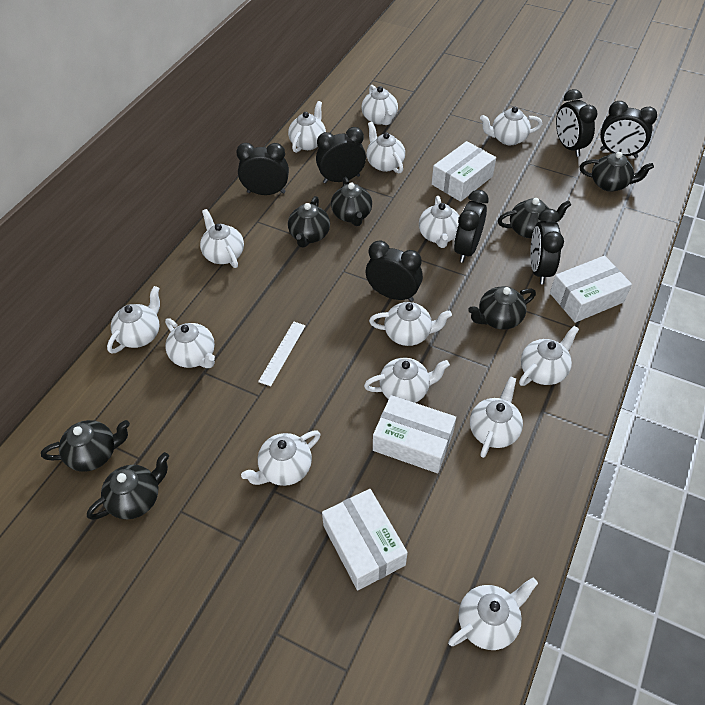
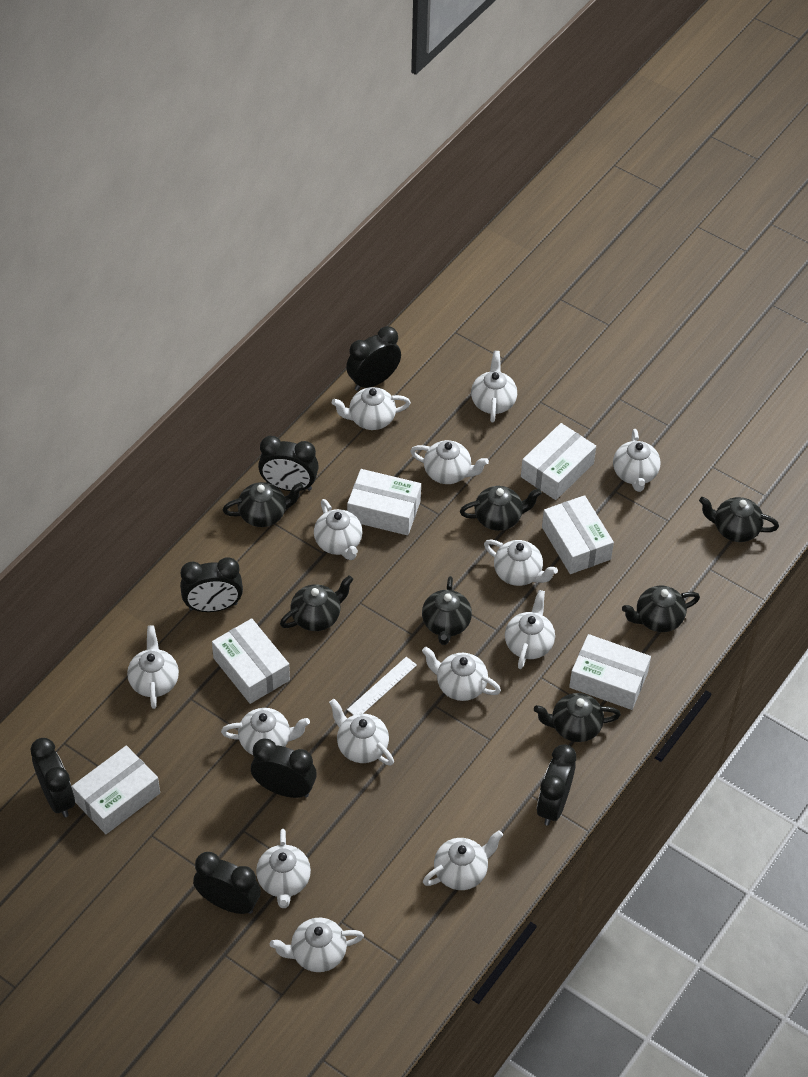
white box: [322,489,408,591] [373,395,456,473] [432,141,496,202] [550,256,632,323] = 4 -> [72,745,160,834] [212,618,290,704] [347,469,421,535] [521,423,596,500] [542,495,614,574] [569,634,651,710] = 6

